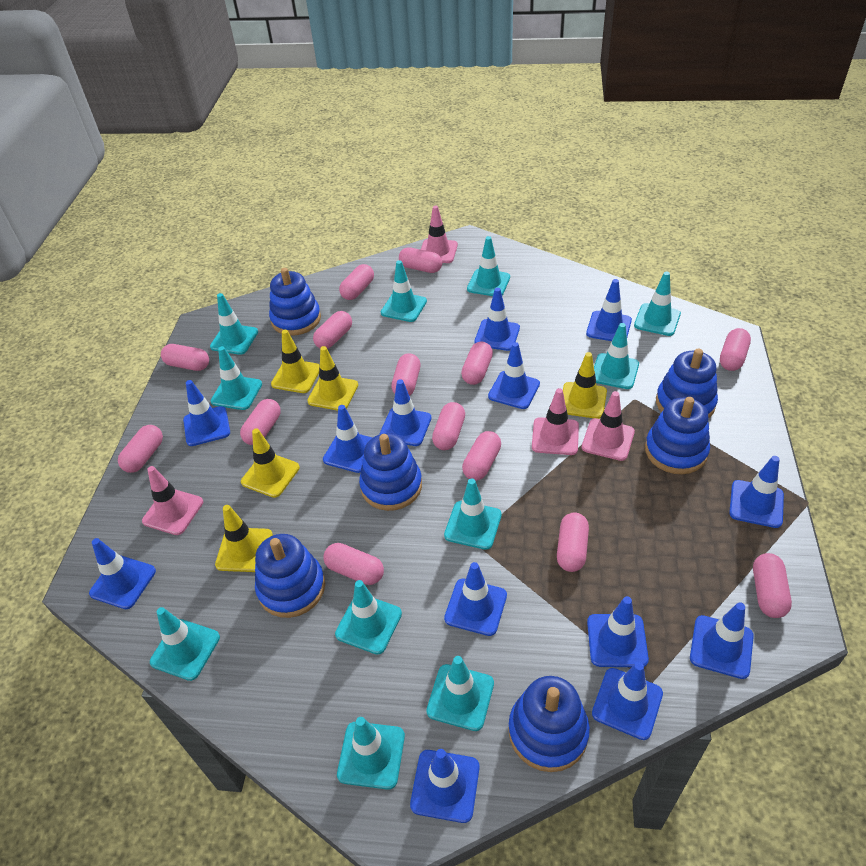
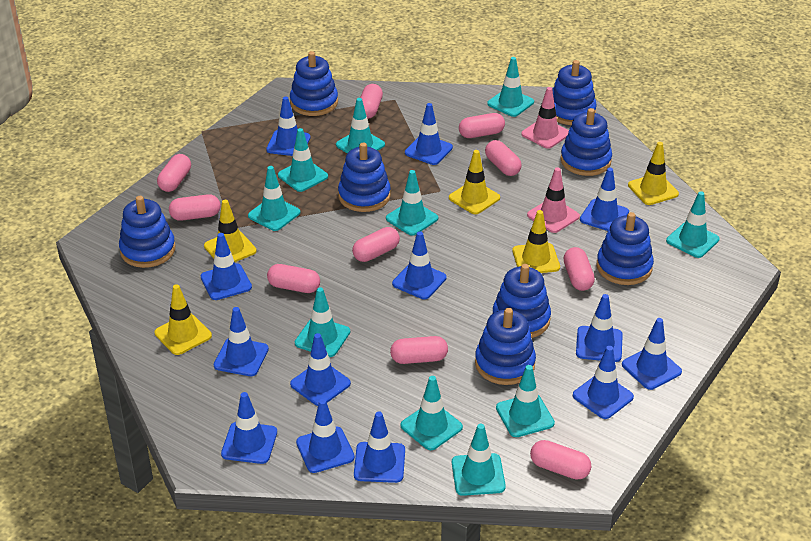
blue stacking toy: [255,534,325,618] [269,268,321,336] [359,433,422,511] [508,676,590,772] [645,397,710,474] [656,349,718,418] = 6 -> [119,196,175,268] [290,51,338,116] [338,143,391,212] [475,308,536,385] [493,264,551,338] [552,60,597,125] [560,108,612,176] [597,212,654,285] = 8
pink capsule: [118,425,163,473] [161,344,209,371] [240,399,281,445] [313,311,352,349] [323,543,384,585] [339,264,374,300] [391,353,421,396] [399,247,442,273] [432,402,465,450] [461,342,493,385] [462,431,501,480] [557,513,589,572] [720,328,751,371] [753,553,792,618] = 14 -> [157,154,191,192] [169,194,220,221] [267,264,320,293] [352,227,400,262] [360,84,383,119] [390,336,448,364] [459,113,505,138] [485,140,522,176] [530,440,591,480] [564,247,595,291] = 10
pink traffic cone: [142,466,203,535] [421,206,458,263] [532,388,579,455] [582,391,635,461] = 4 -> [521,87,569,149] [527,167,580,233] = 2
turquoise traffic cone: [150,607,220,681] [210,293,258,355] [211,346,262,410] [335,580,402,655] [337,717,405,790] [381,260,427,322] [426,656,494,731] [444,478,502,550] [467,236,510,296] [594,323,639,389] [634,272,681,336] = 11 -> [248,166,300,231] [278,128,328,192] [295,287,350,357] [336,98,385,153] [386,170,438,236] [401,376,463,450] [452,424,506,496] [487,57,534,117] [496,365,555,437] [666,191,720,258] = 10

